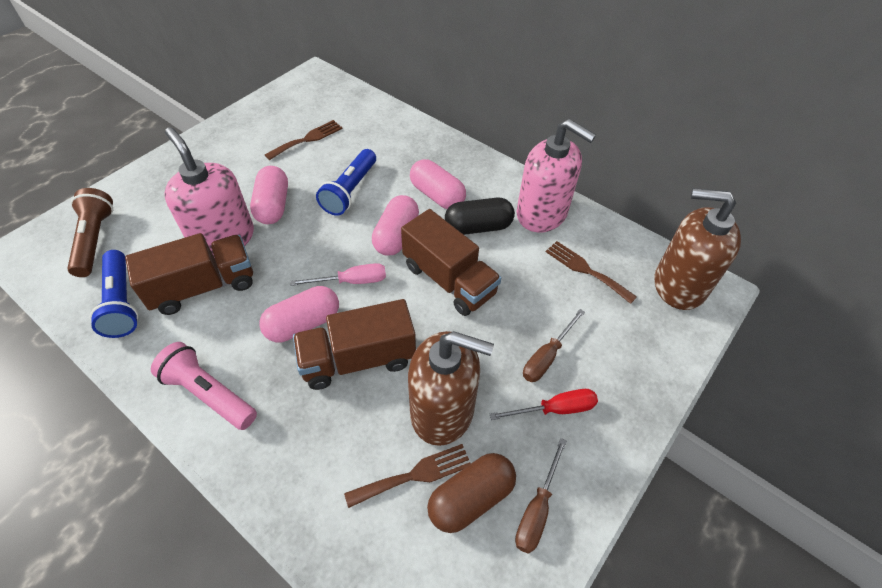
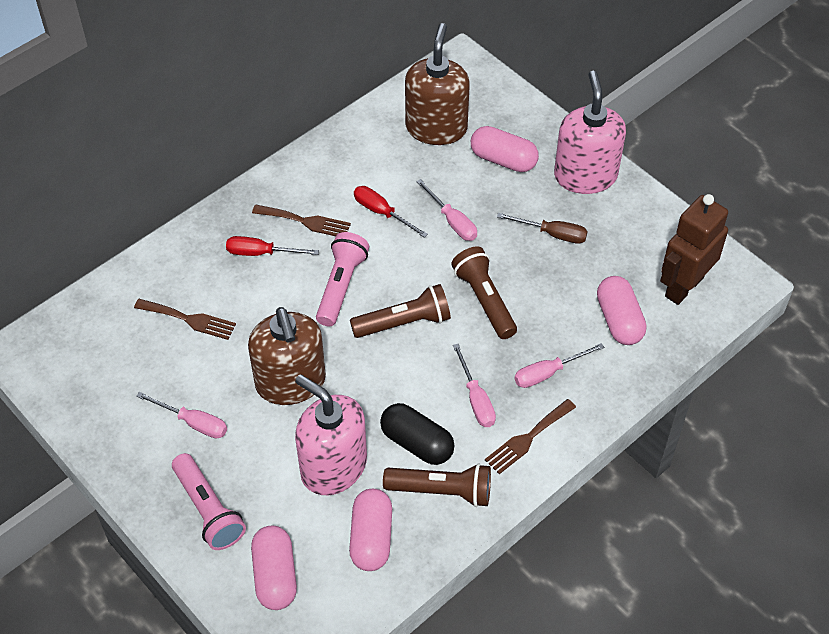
blue flashlight: [90,250,139,338] [316,149,376,216] = 2 -> none = 0
brown capsule: [427,453,516,533] = 1 -> none = 0
brown flashlight: [67,188,113,277] = 1 -> [350,284,451,338] [383,464,491,507] [451,247,517,339] = 3
brown robot: none = 0 -> [660,194,728,305] = 1
brown screwdriver: [515,438,567,554] [523,309,585,382] = 2 -> [497,213,588,244] = 1
brown truck: [125,233,253,315] [293,299,416,390] [401,209,501,316] = 3 -> none = 0
pink flashlight: [151,342,257,430] = 1 -> [172,453,246,550] [316,232,369,326] = 2
pink screwdriver: [290,263,386,286] = 1 -> [136,392,227,439] [416,179,477,241] [453,344,496,427] [514,343,604,388] = 4
red screwdriver: [490,389,598,420] = 1 -> [226,236,319,256] [354,186,428,238] = 2

